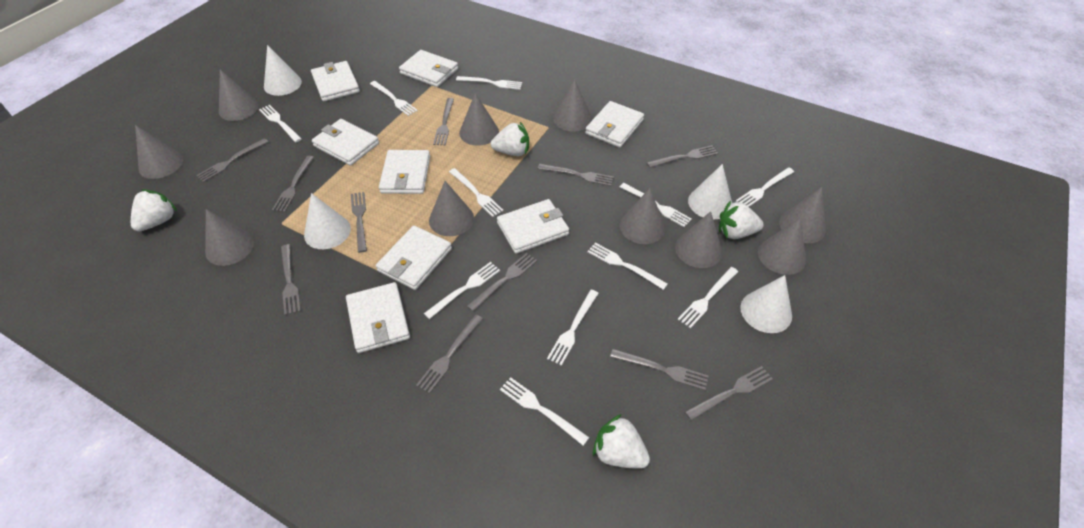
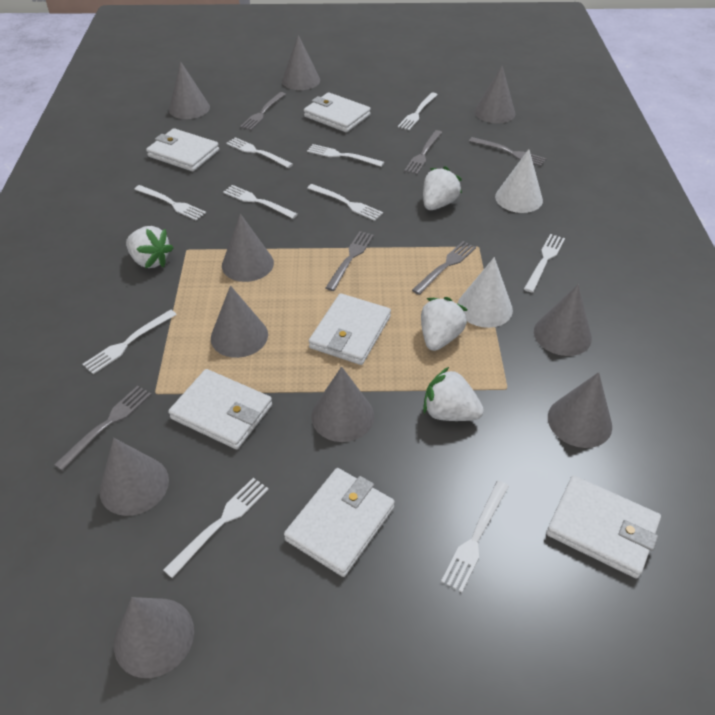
grey fork: [196,138,268,182] [272,156,314,212] [281,244,301,315] [351,192,367,253] [416,314,483,393] [433,98,454,145] [467,253,537,311] [538,164,614,186] [610,349,708,390] [647,145,718,168] [685,366,773,421] = 11 -> [54,386,152,471] [240,92,286,130] [326,231,374,291] [404,130,442,174] [412,241,476,295] [469,137,546,166] = 6
white cone: [264,45,302,96] [304,193,351,249] [688,164,732,219] [740,275,792,333] = 4 -> [458,257,513,328] [495,149,543,213] = 2
white fork: [259,105,302,142] [370,81,418,116] [424,262,500,319] [449,168,504,217] [456,76,522,90] [500,377,590,446] [547,290,599,366] [587,243,668,290] [620,183,692,227] [678,267,738,328] [736,167,794,207] = 11 -> [83,309,177,374] [134,185,206,221] [163,477,269,578] [223,185,298,219] [226,137,293,168] [307,144,384,167] [307,184,383,221] [398,92,437,130] [441,481,509,592] [524,234,565,293] = 10
white wallet: [311,61,360,101] [312,119,379,166] [346,282,410,353] [376,225,452,290] [379,150,430,194] [399,50,458,87] [497,199,569,254] [585,101,644,148] = 8 -> [146,128,219,171] [168,369,272,449] [284,468,395,577] [304,92,371,132] [309,293,391,365] [546,475,661,578] = 6

